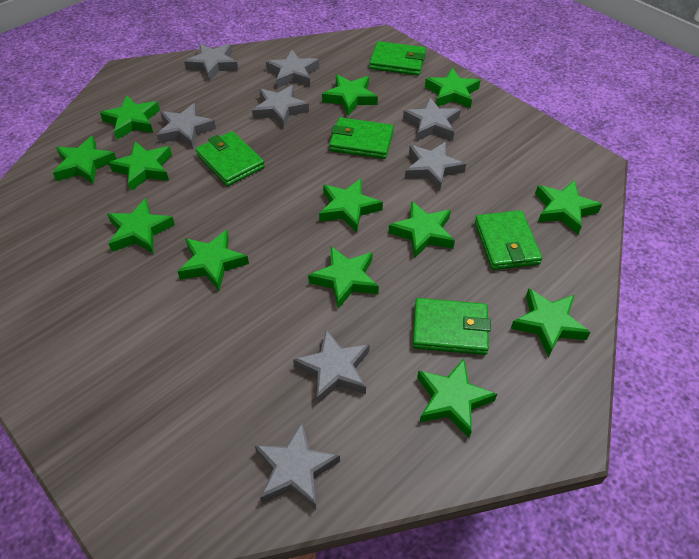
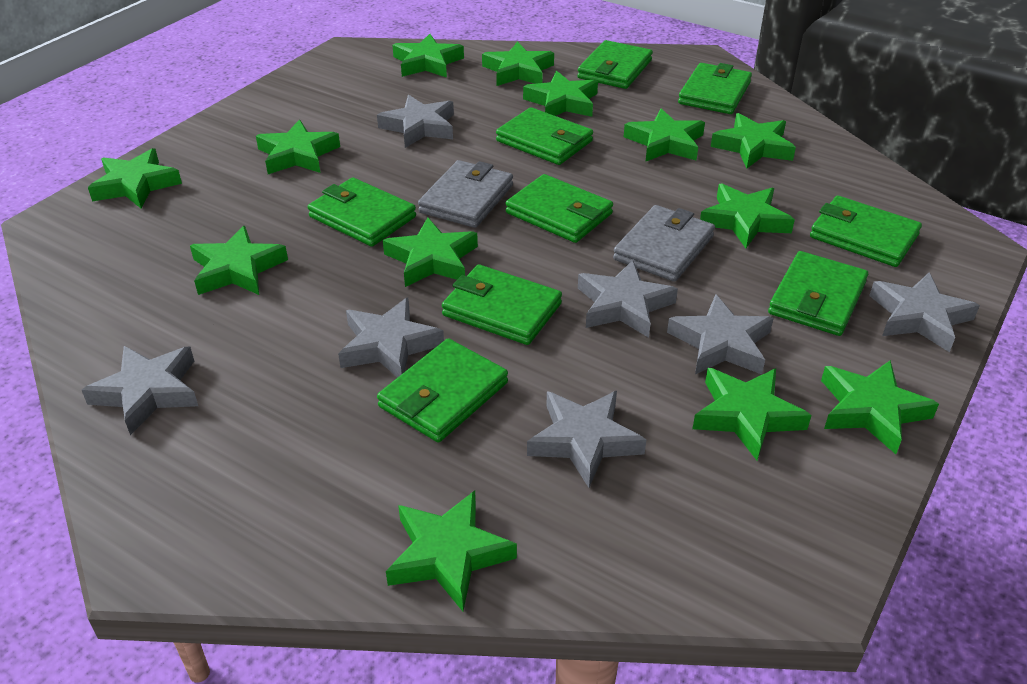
green wallet: [196,131,265,186] [329,117,394,159] [369,41,426,76] [413,298,491,355] [475,210,542,270] = 5 -> [308,177,416,247] [377,338,508,442] [442,264,562,345] [496,107,593,165] [506,174,613,243] [577,40,653,89] [678,63,752,114] [768,251,868,336] [810,196,922,267] = 9
grey star: [157,103,216,148] [184,44,238,81] [252,85,309,128] [254,423,340,509] [266,50,319,88] [293,330,370,404] [403,98,461,141] [405,142,466,191] = 8 -> [82,346,198,435] [338,297,444,378] [377,95,454,148] [527,391,646,488] [578,260,678,338] [667,294,774,374] [869,272,980,352] = 7
grey wallet: none = 0 -> [418,160,513,228] [613,205,715,282] = 2

